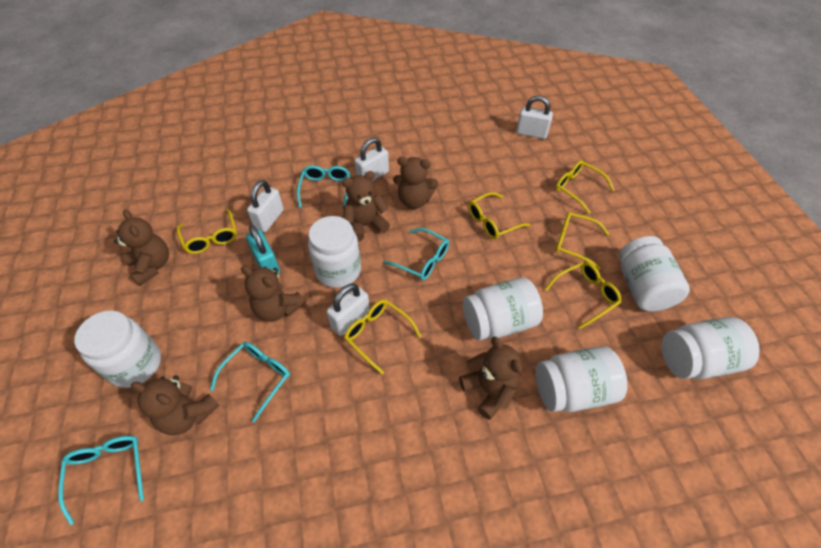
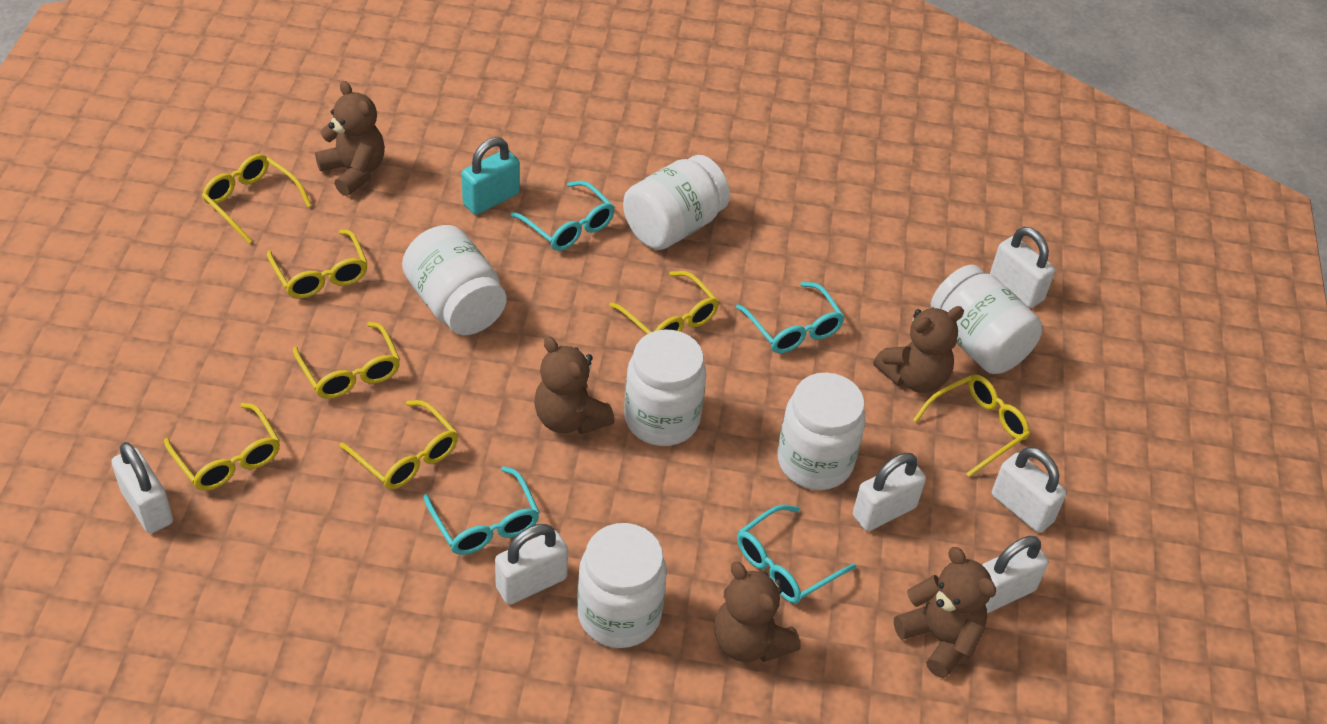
brown teddy bear: [114,209,169,286] [131,375,219,435] [241,266,306,322] [342,171,390,241] [393,157,438,209] [459,337,522,420] = 6 -> [315,81,385,196] [534,336,615,434] [714,562,801,662] [873,306,964,393] [894,547,996,678] = 5
white padlock: [247,180,284,232] [327,283,370,336] [354,137,389,181] [516,96,553,139] = 4 -> [111,442,173,533] [495,524,568,605] [853,453,926,531] [982,536,1049,613] [990,227,1055,308] [992,447,1067,533] = 6
yellow glasses: [177,209,237,254] [344,299,421,375] [468,192,531,239] [545,262,622,329] [555,160,614,214] [555,212,609,270] = 6 -> [164,403,280,491] [202,154,312,243] [267,230,368,298] [293,322,400,399] [340,400,458,489] [609,271,719,334] [913,374,1030,477] = 7

